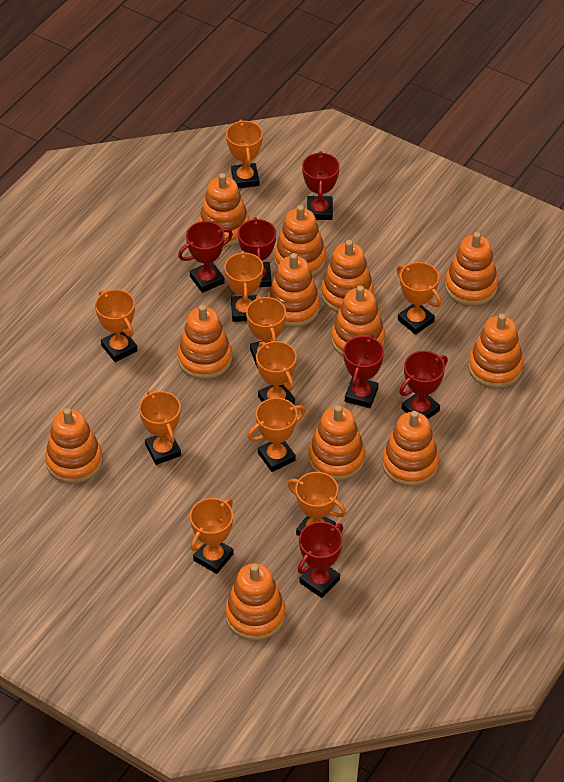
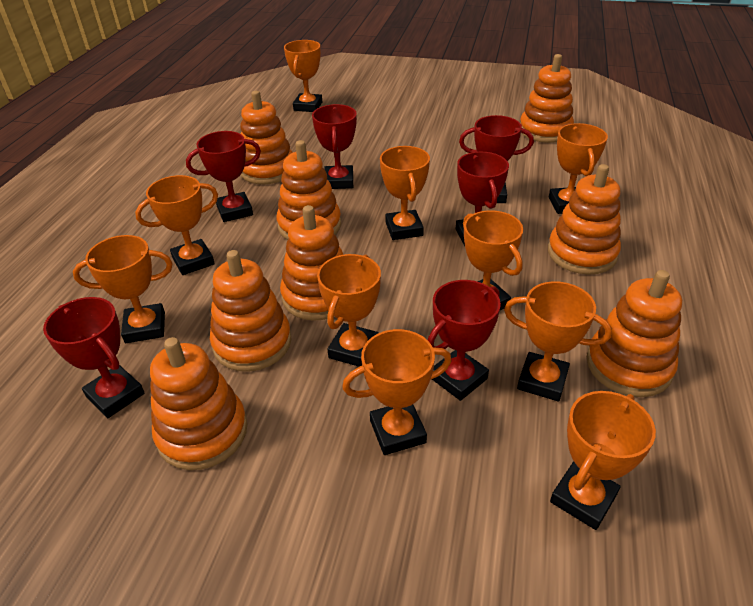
orange stacking toy: [45,408,103,484] [177,305,232,379] [198,173,250,246] [225,563,286,641] [267,253,320,327] [274,205,326,276] [308,405,365,481] [321,240,374,312] [331,286,385,356] [382,411,439,486] [445,232,498,306] [468,314,524,388] = 12 -> [150,337,247,470] [210,250,291,372] [240,91,293,184] [277,140,341,240] [280,205,343,321] [520,54,574,143] [548,164,621,274] [587,270,682,397] = 8

